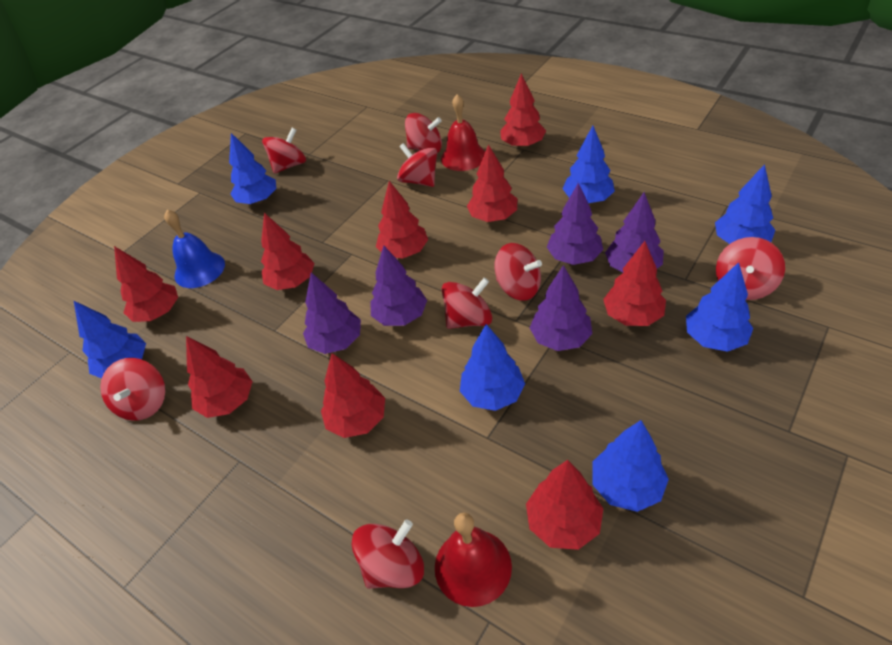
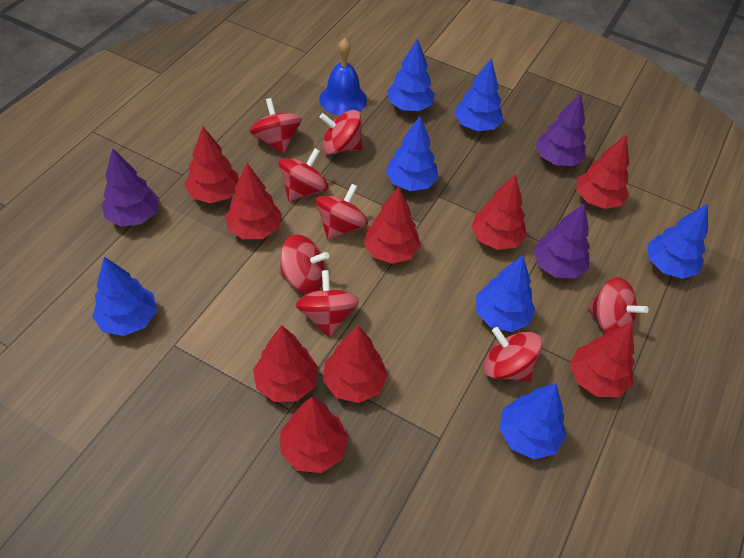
purple tree: [303,272,361,354] [370,245,427,326] [530,265,592,351] [547,183,603,265] [605,192,664,273] = 5 -> [102,149,159,227] [533,204,590,278] [536,93,586,166] = 3
red bell: [435,512,512,607] [441,94,485,171] = 2 -> none = 0

